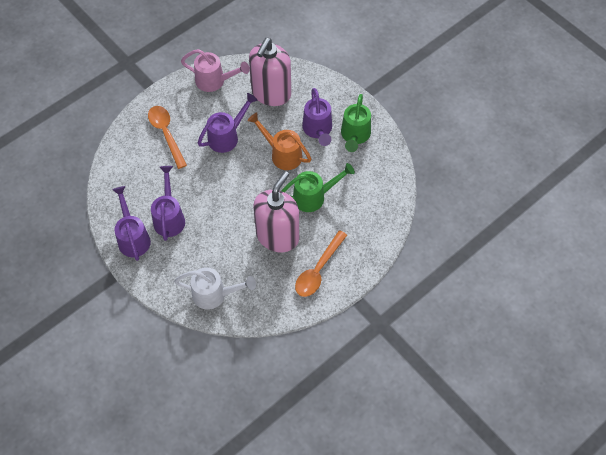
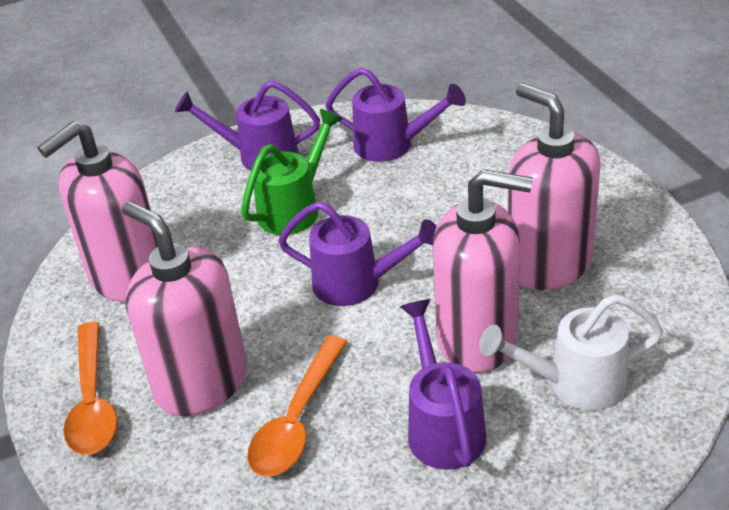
green watering can: [282,163,355,212] [341,94,371,152] = 2 -> [241,109,343,235] = 1
orange watering can: [247,113,312,170] = 1 -> none = 0
pink soap dispenser: [249,38,291,106] [253,171,299,252] = 2 -> [38,121,158,302] [122,201,247,416] [433,169,533,373] [507,83,601,290] = 4
pink watering can: [181,49,250,92] = 1 -> none = 0

